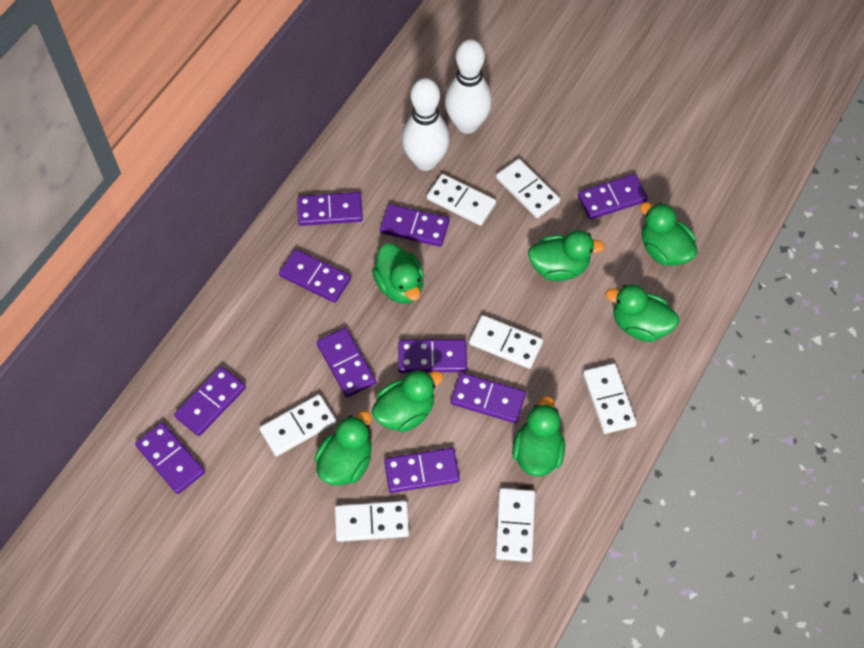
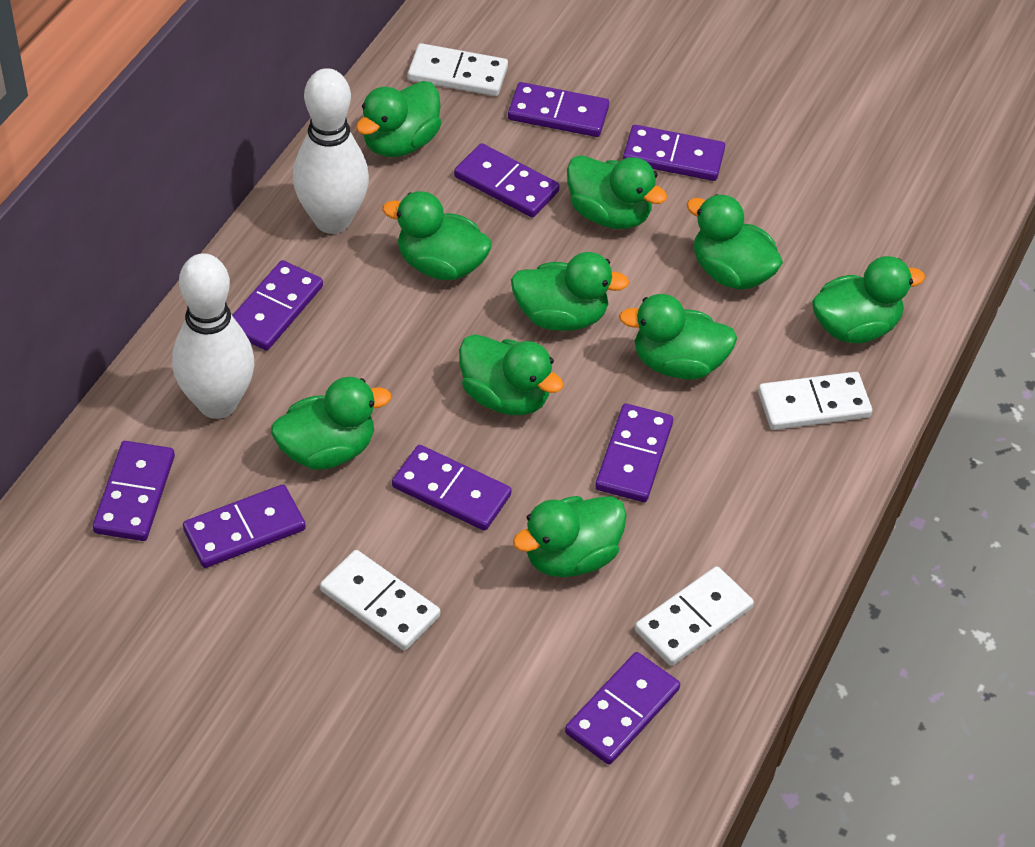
green duck: [314,411,371,486] [371,369,443,432] [372,243,424,304] [512,396,565,476] [528,230,605,281] [606,285,679,342] [640,202,697,266] = 7 -> [271,377,391,470] [356,81,441,157] [382,191,492,280] [459,334,564,415] [511,252,630,331] [513,496,627,577] [567,155,667,229] [619,294,737,380] [686,194,783,290] [812,256,925,344] = 10
purple domino: [135,422,205,494] [174,366,246,436] [279,249,351,303] [297,192,363,226] [317,328,376,397] [380,204,449,247] [384,448,460,493] [398,339,467,373] [451,373,526,423] [578,174,648,219] = 10 -> [93,441,175,541] [183,484,306,568] [232,260,323,351] [392,445,512,531] [454,143,560,218] [508,82,609,137] [565,652,680,765] [595,403,673,502] [623,125,725,181] = 9
white domino: [259,394,336,456] [335,501,409,542] [427,174,496,226] [469,315,543,369] [495,488,535,562] [496,159,560,218] [583,363,637,434] = 7 -> [320,550,440,650] [408,43,508,96] [635,566,754,666] [758,372,872,430] = 4

